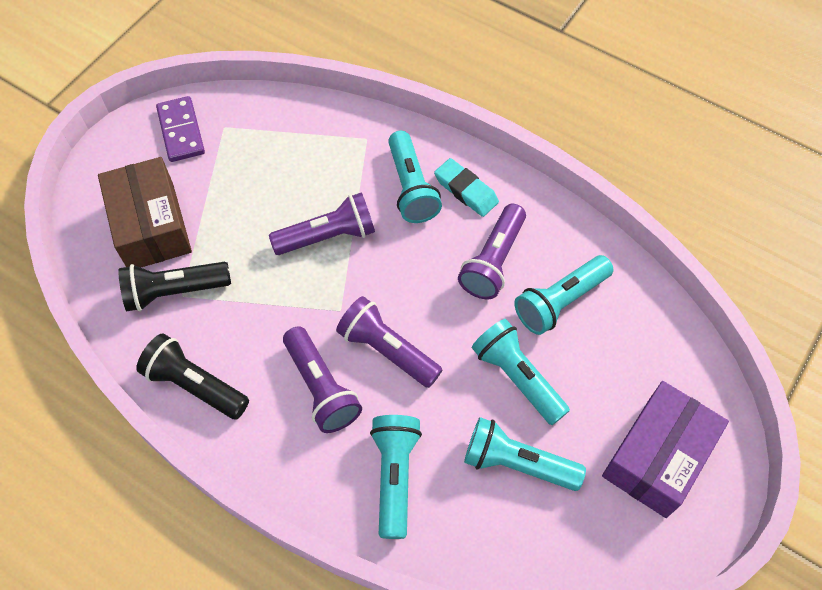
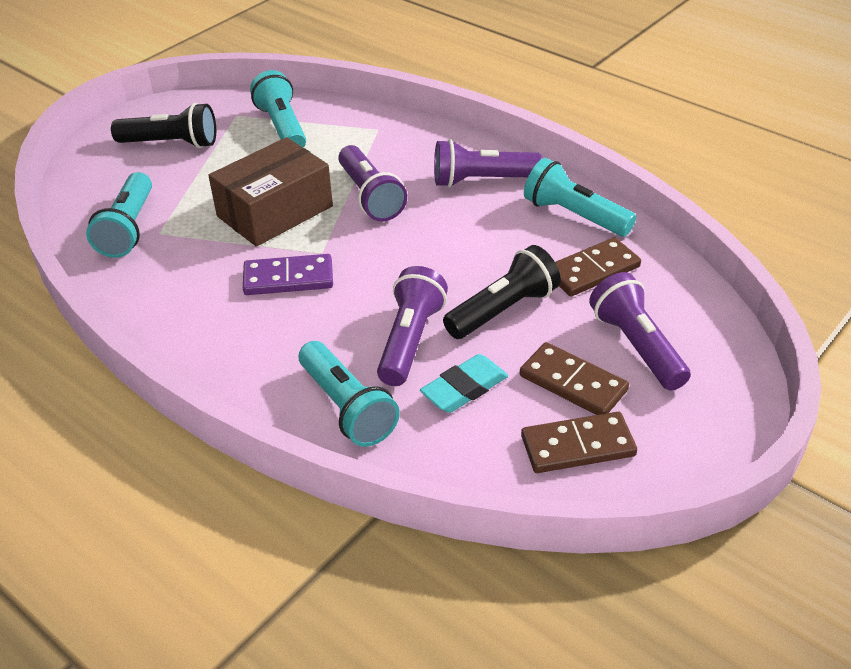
brown domino: none = 0 -> [520,342,629,415] [521,412,637,473] [555,237,641,296] = 3
purple box: [602,381,729,518] = 1 -> none = 0
turquoise flashlight: [370,415,422,539] [388,131,442,223] [464,417,586,491] [472,319,570,425] [514,255,613,335] = 5 -> [86,172,152,258] [250,70,306,148] [299,341,400,447] [524,158,636,237] = 4

